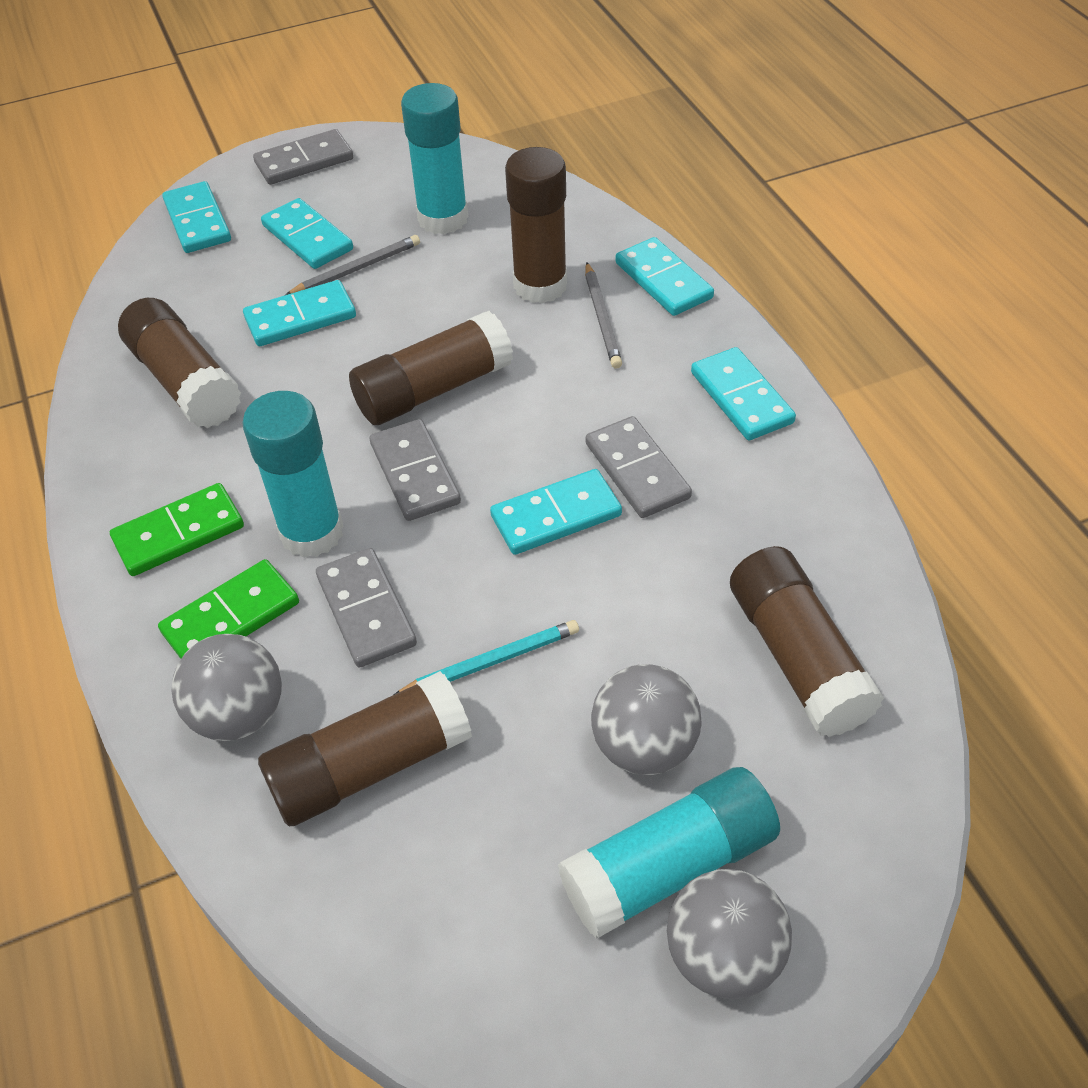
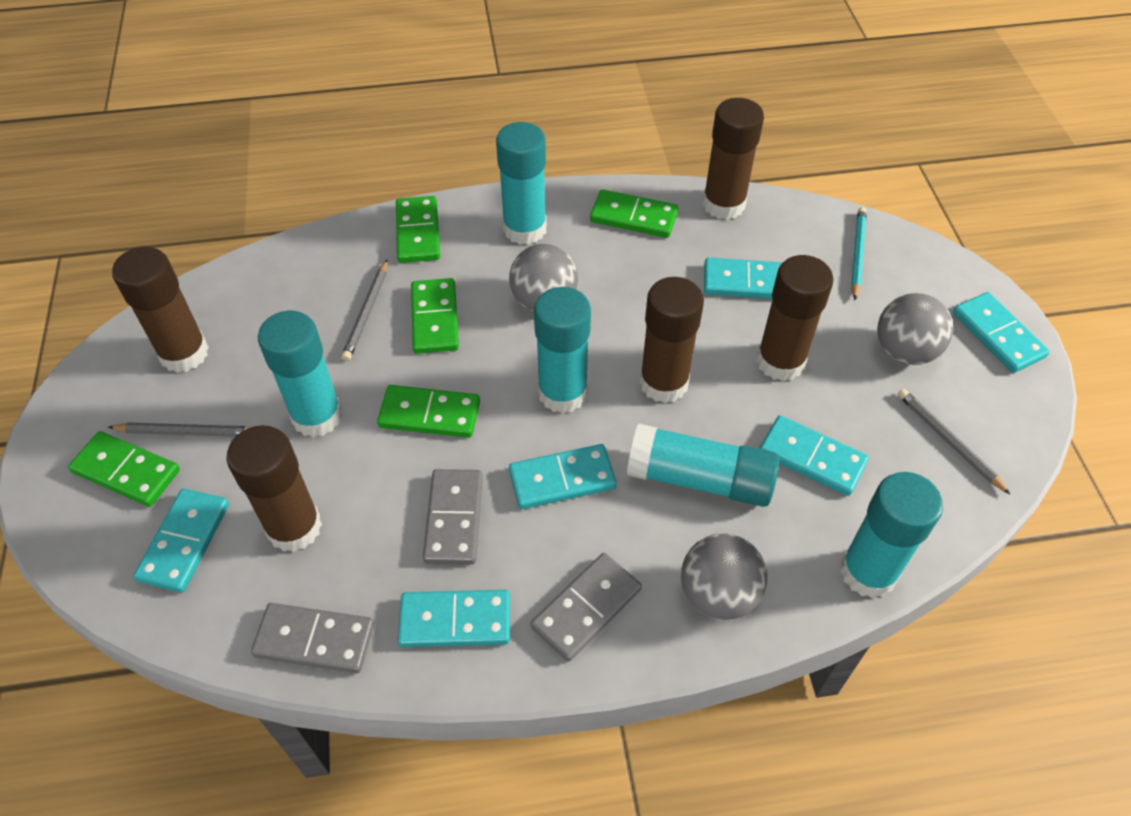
green domino: [110,483,244,576] [158,559,299,659] = 2 -> [68,431,180,507] [377,385,480,438] [396,196,440,263] [411,278,459,354] [590,189,678,238] = 5
grey domino: [253,129,353,185] [316,548,417,668] [370,419,461,521] [586,416,692,518] = 4 -> [251,603,374,673] [423,469,483,564] [530,553,642,662] = 3
grey pencil: [285,235,420,295] [585,262,622,369] = 2 -> [108,422,251,437] [341,259,388,361] [898,389,1010,494] = 3
turquoise glue stick: [242,391,343,558] [401,83,468,234] [558,767,780,939] = 3 -> [258,311,342,437] [496,122,547,245] [534,287,591,413] [627,424,780,507] [840,472,943,598] = 5

